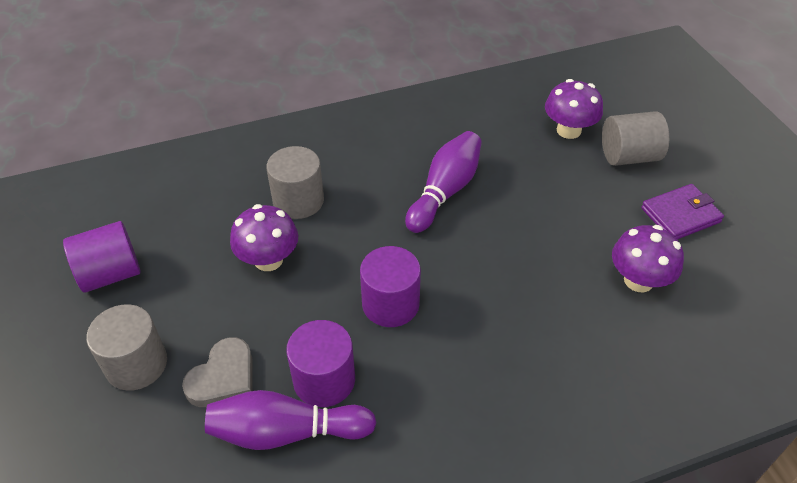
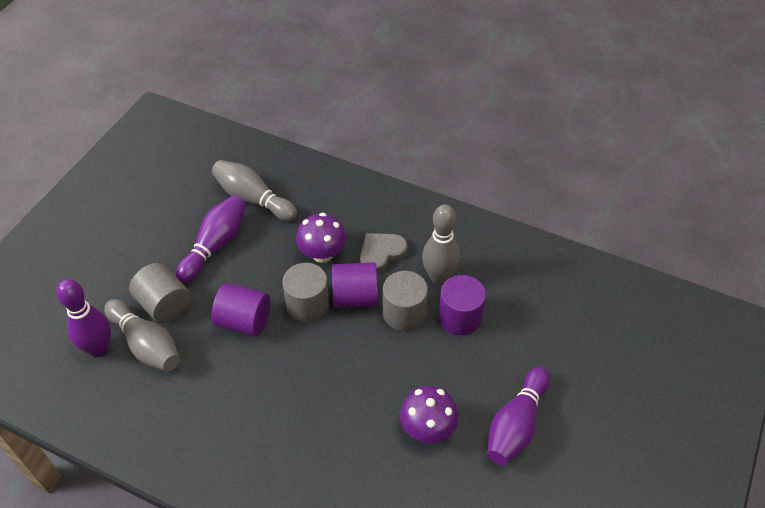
grey bowling pin: none = 0 -> [104,299,180,372] [212,160,297,221] [422,204,460,284] = 3
purple bowling pin: [205,390,377,450] [405,131,482,233] = 2 -> [56,279,111,357] [176,195,246,283] [487,367,550,466] = 3
purple mushroom: [230,204,298,271] [545,79,603,139] [612,225,684,292] = 3 -> [296,213,347,263] [400,386,459,443] = 2
purple wallet: [641,184,724,239] = 1 -> none = 0

